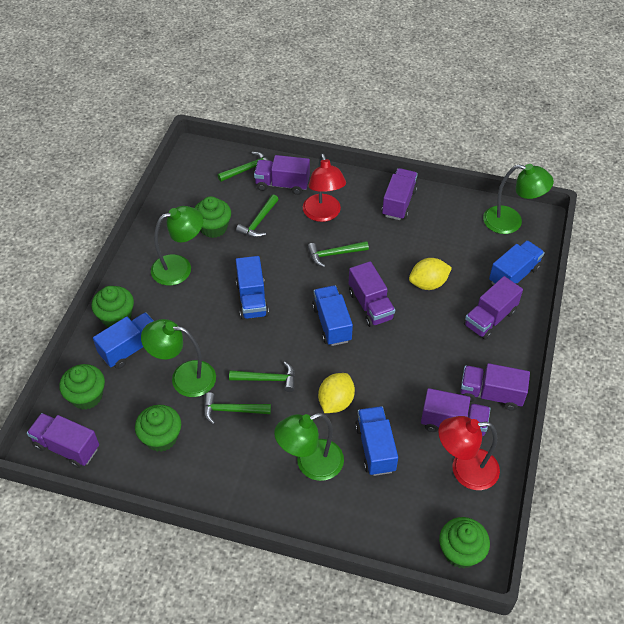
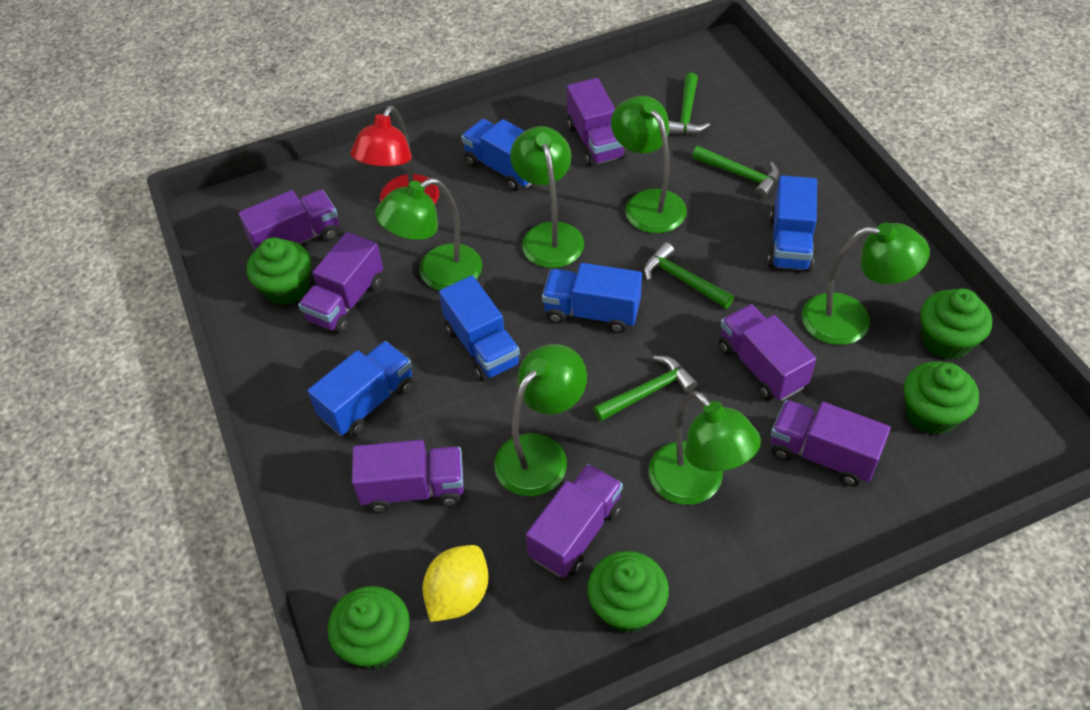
green hammer: [204,392,271,425] [217,152,270,182] [229,361,295,392] [236,194,279,238] [308,241,369,267] = 5 -> [593,356,698,421] [644,242,734,309] [669,73,710,135] [692,146,779,198] = 4
green lamp: [141,319,216,397] [151,206,203,286] [274,413,344,481] [483,164,554,234] = 4 -> [375,178,482,290] [494,344,587,496] [510,126,584,268] [611,96,687,233] [649,391,761,505] [802,222,930,345] = 6
red lamp: [303,153,346,222] [438,416,500,490] = 2 -> [351,106,439,205] = 1
yellow lemon: [318,373,355,413] [409,258,452,290] = 2 -> [422,545,489,622] = 1

